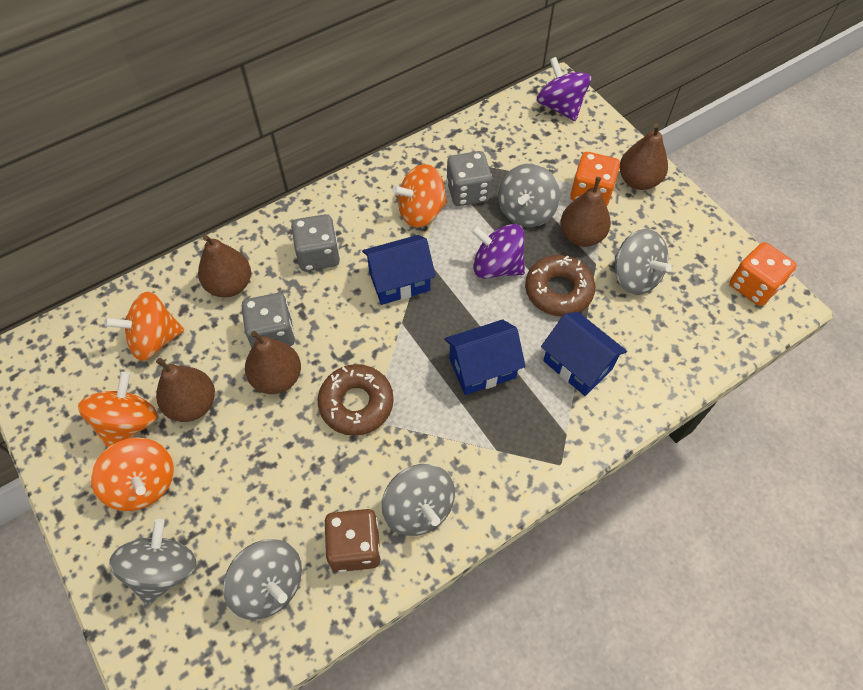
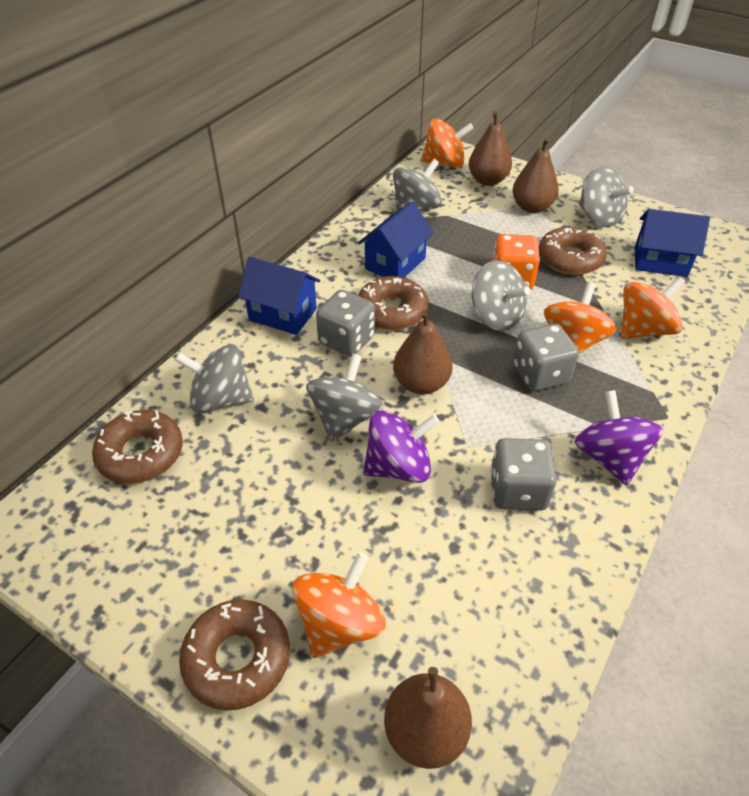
brown dice: [325,509,381,572] = 1 -> none = 0
brown donut: [318,364,394,436] [525,255,595,317] = 2 -> [92,410,183,484] [179,599,290,711] [358,276,429,330] [539,227,607,275] = 4
brown pear: [156,358,215,422] [198,235,251,297] [245,331,301,394] [560,177,611,247] [620,123,668,190] = 5 -> [384,667,472,769] [393,310,453,395] [469,111,512,186] [512,137,559,213] = 4
orange dice: [570,152,620,206] [730,242,797,306] = 2 -> [493,234,540,290] = 1

